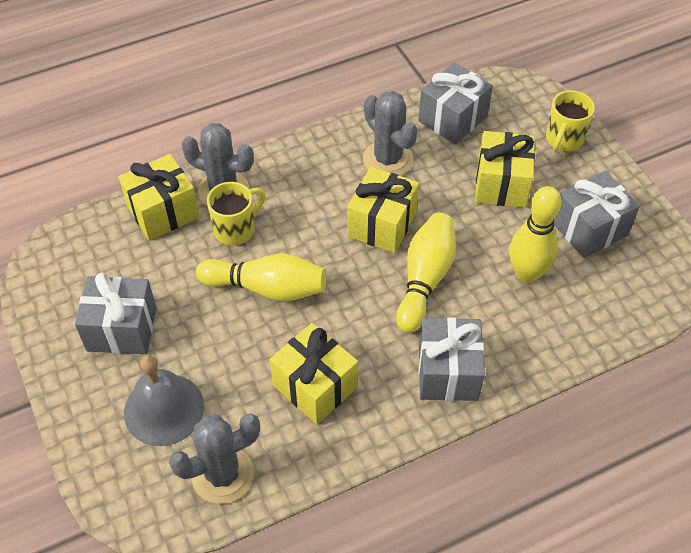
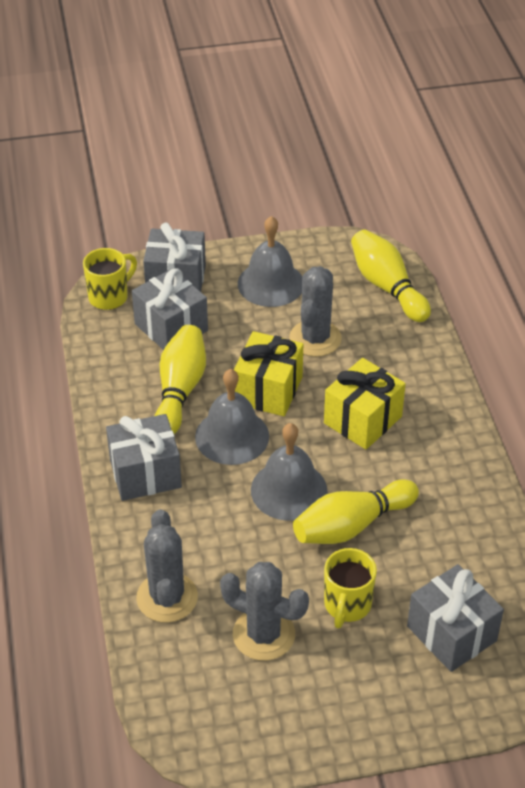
grey bell: [124,355,204,446] = 1 -> [195,369,269,465] [238,216,302,307] [251,423,328,521] = 3
yellow gift: [119,154,200,241] [270,323,358,424] [347,166,419,253] [475,131,535,208] = 4 -> [234,331,303,416] [324,358,406,449] = 2

